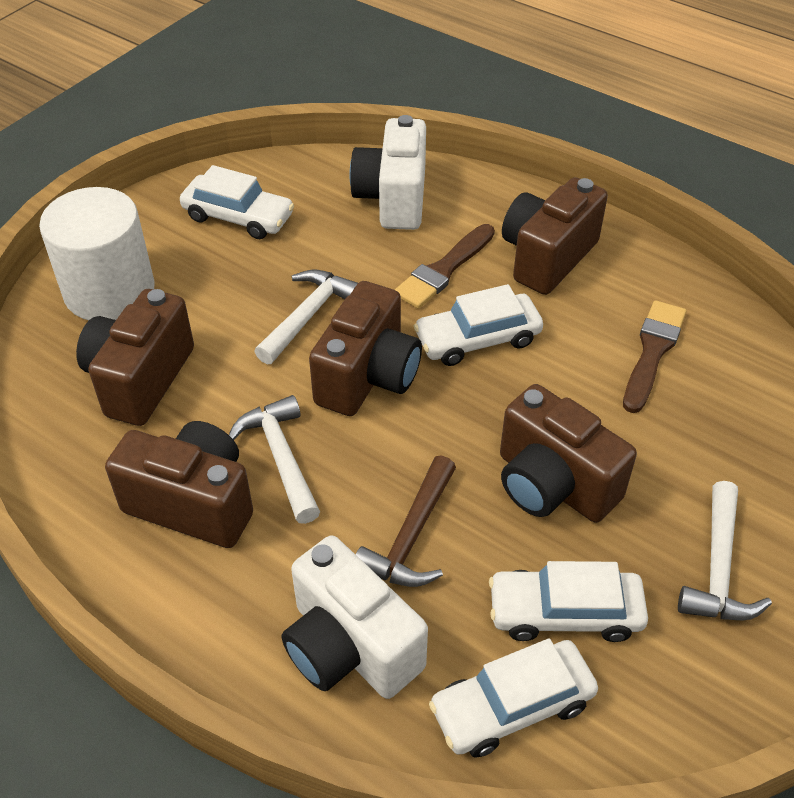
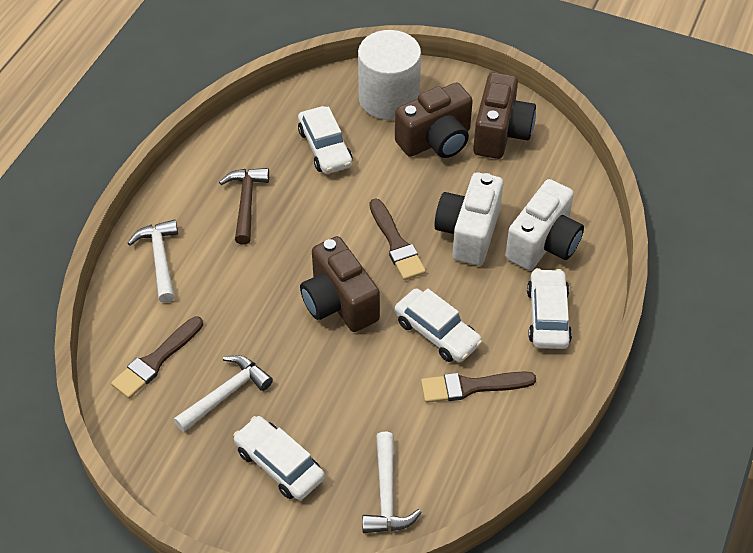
brown brush: [395,224,495,309] [623,300,686,413] = 2 -> [111,317,203,399] [369,198,426,280] [421,371,536,403] = 3
brown camera: [76,289,194,426] [105,421,253,548] [309,281,422,416] [500,384,637,523] [502,177,608,295] = 5 -> [300,236,380,332] [395,82,473,158] [473,72,536,159] = 3

